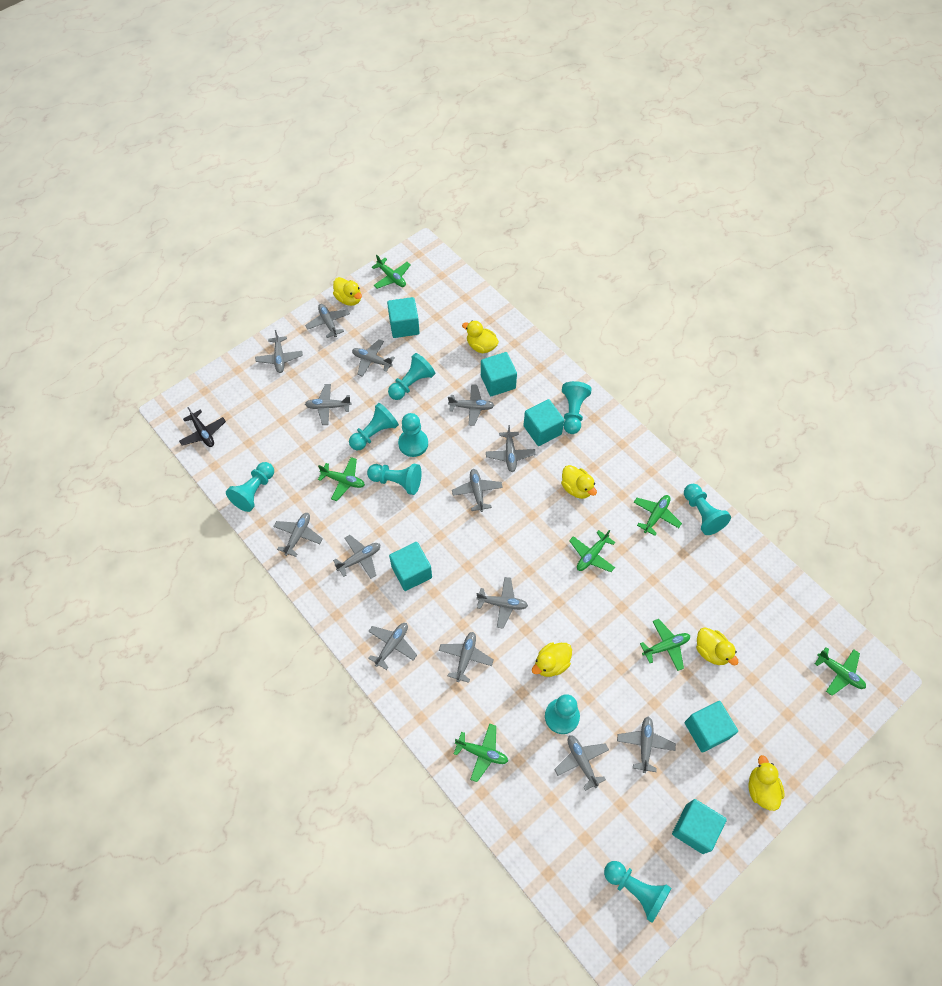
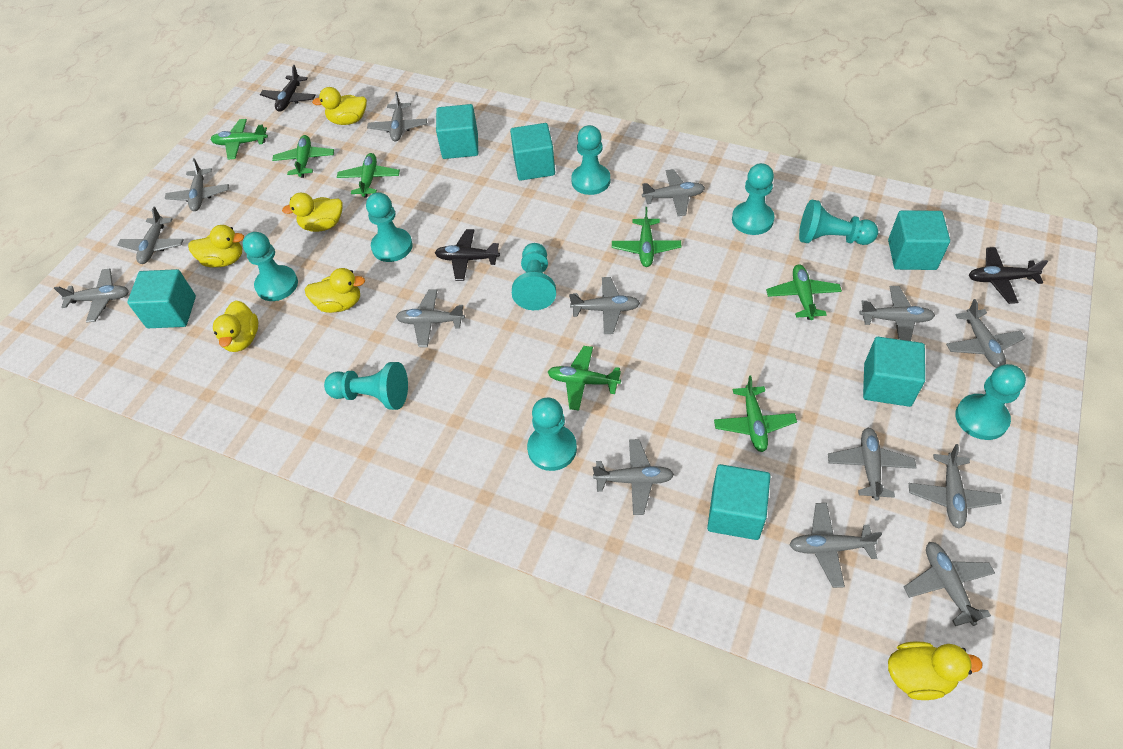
black plane: [179,407,226,447] = 1 -> [260,65,316,112] [435,229,500,281] [969,247,1048,304] = 3

